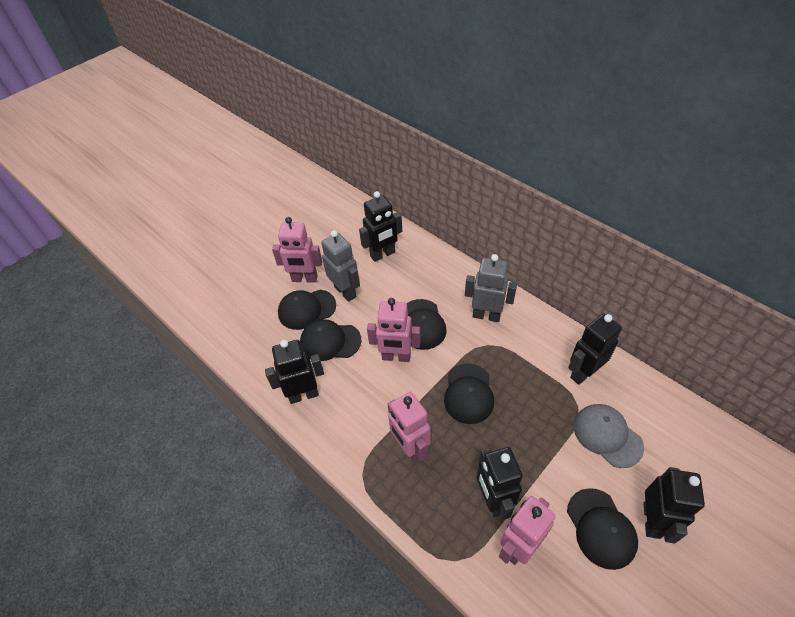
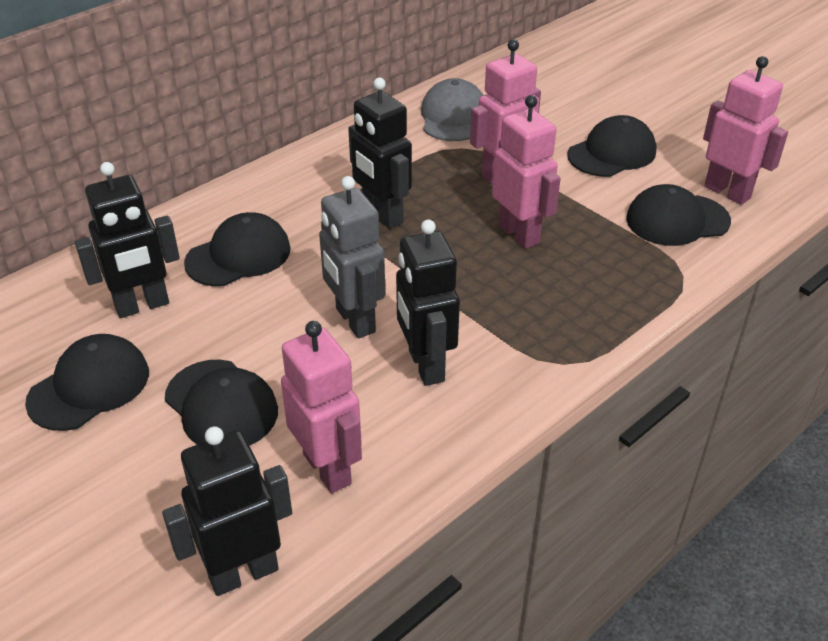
black robot: [265,340,324,404] [359,191,402,262] [477,447,522,520] [568,314,622,385] [644,467,705,544] = 5 -> [75,162,180,318] [162,426,292,596] [348,78,412,229] [396,219,460,386] = 4
grey robot: [321,230,360,302] [465,254,517,322] = 2 -> [319,176,385,338] = 1

